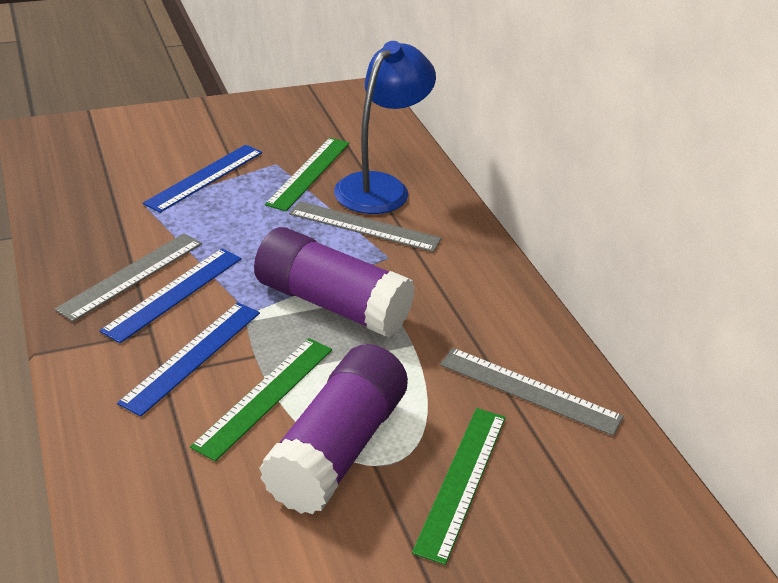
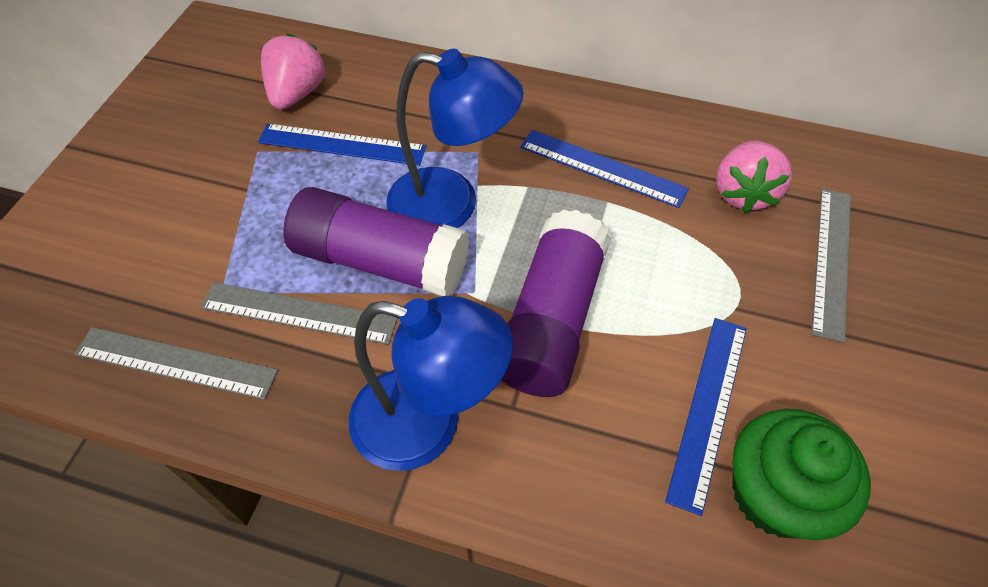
blue lamp: [334,41,436,214] = 1 -> [349,296,513,471] [386,49,523,228] = 2
green cupcake: none = 0 -> [732,409,871,540] = 1
green ruler: [190,338,332,462] [265,138,350,211] [412,408,506,565] = 3 -> none = 0
pink strawberry: none = 0 -> [261,34,325,109] [716,141,792,213] = 2

